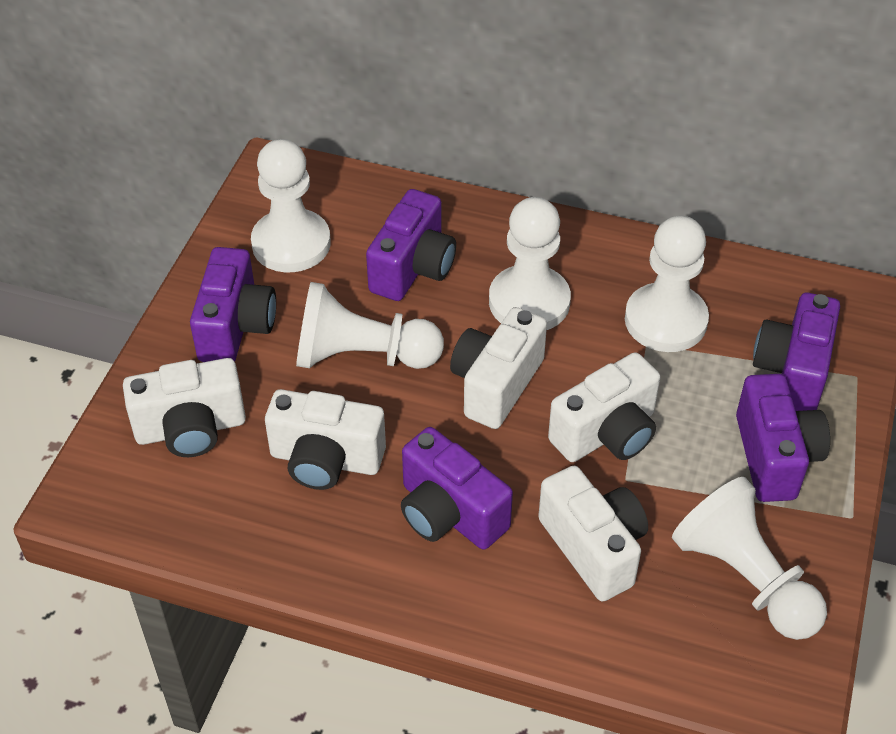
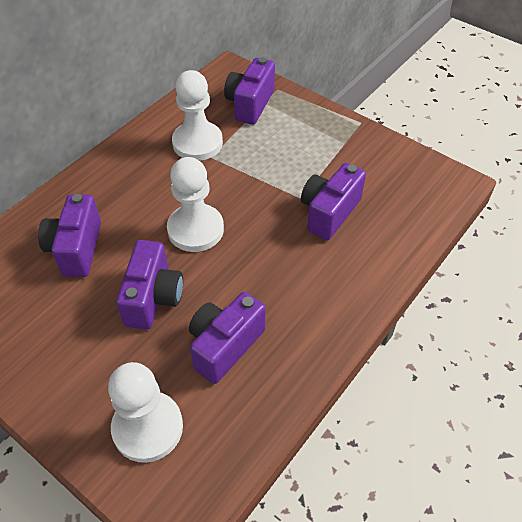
white camera: [123,358,246,457] [265,389,386,490] [450,307,547,429] [538,466,648,602] [548,352,660,462] = 5 -> none = 0
white pawn: [251,139,331,272] [296,282,444,369] [489,197,571,330] [625,216,709,352] [672,477,827,640] = 5 -> [108,362,183,463] [167,157,224,252] [172,70,223,161] = 3

